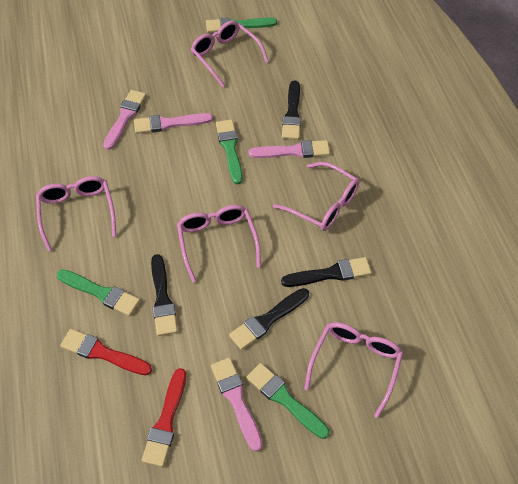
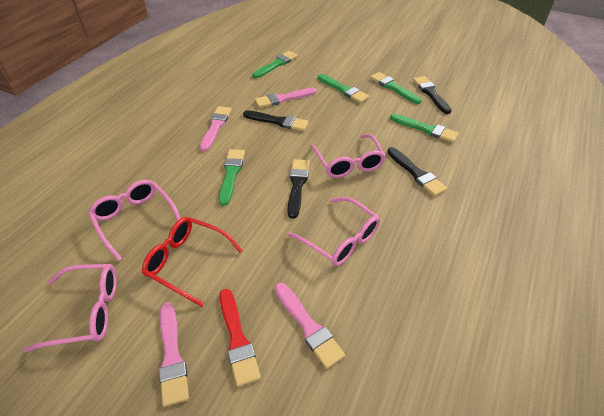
green brush: [57,269,140,316] [206,17,277,33] [216,119,243,184] [246,363,329,439] = 4 -> [219,149,245,206] [252,51,298,78] [318,74,369,103] [370,72,422,104] [390,114,459,143] = 5
pink glasses: [36,176,116,251] [177,205,261,282] [191,20,269,87] [273,162,359,231] [304,322,403,418] = 5 -> [24,264,117,352] [88,180,181,261] [288,197,380,266] [311,134,386,178] = 4
red brush: [60,329,152,375] [142,368,186,467] = 2 -> [220,289,261,387] = 1
red glasses: none = 0 -> [142,217,243,307] = 1

